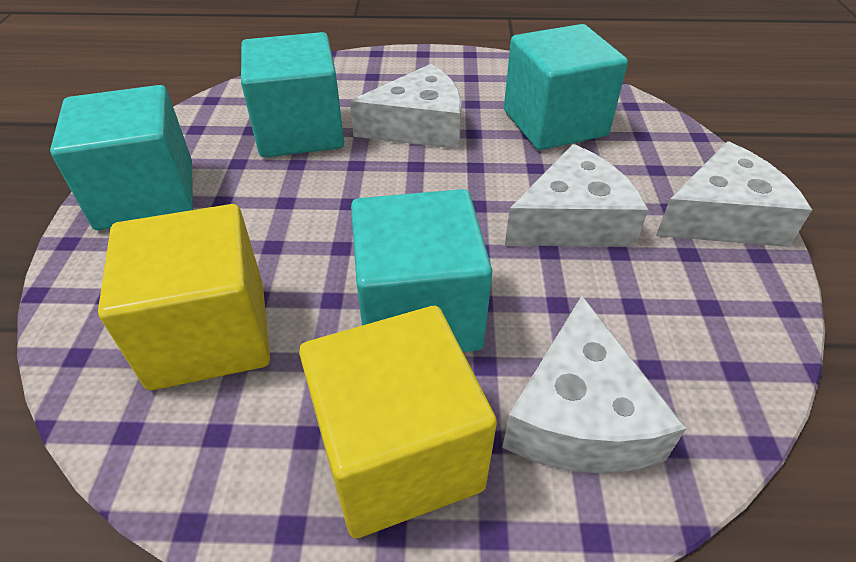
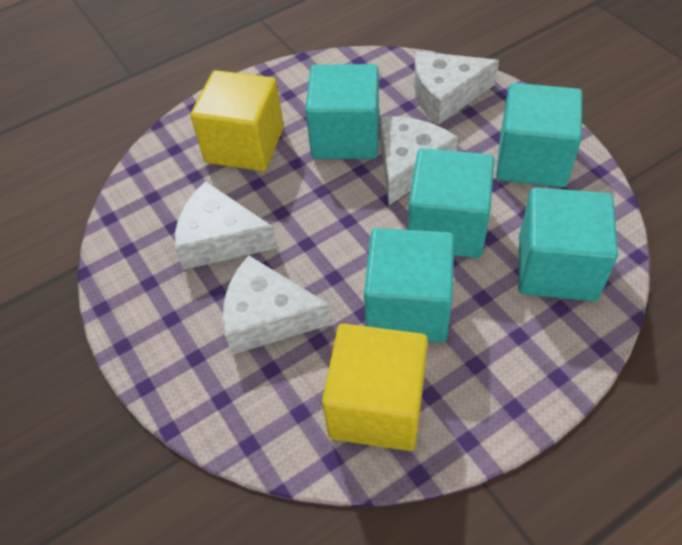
turquoise cube: [50,85,193,230] [241,32,344,157] [351,189,493,352] [504,24,628,150] = 4 -> [305,64,379,159] [364,228,454,342] [408,148,494,258] [496,83,582,187] [518,187,618,301] = 5

